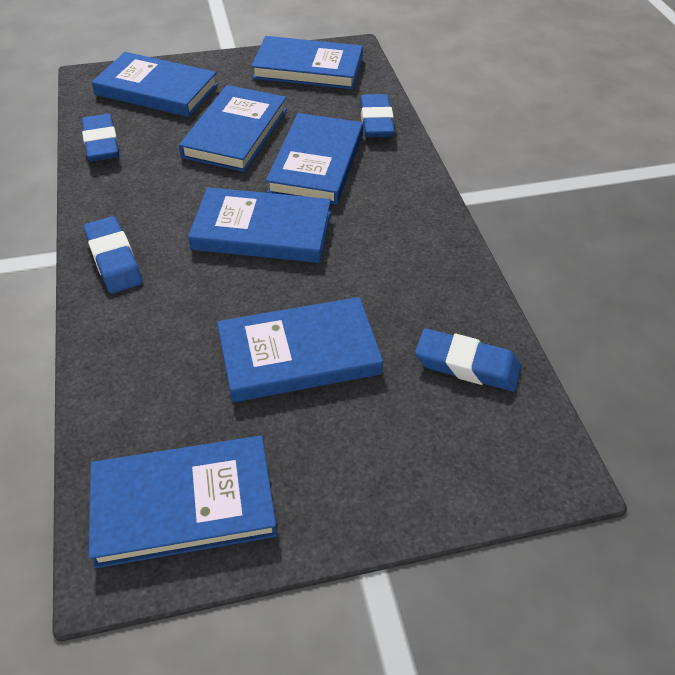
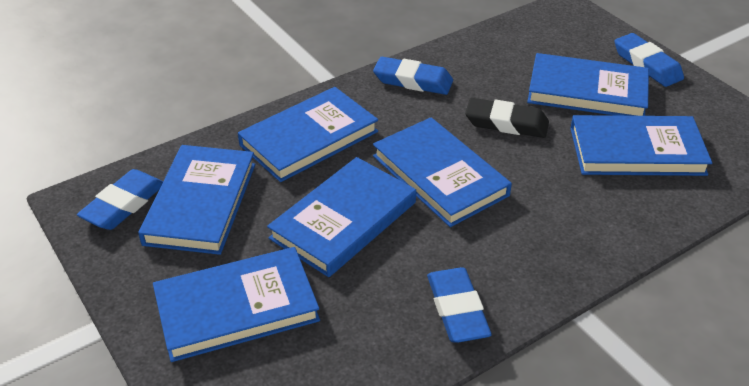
black eraser: none = 0 -> [465,98,549,138] = 1

